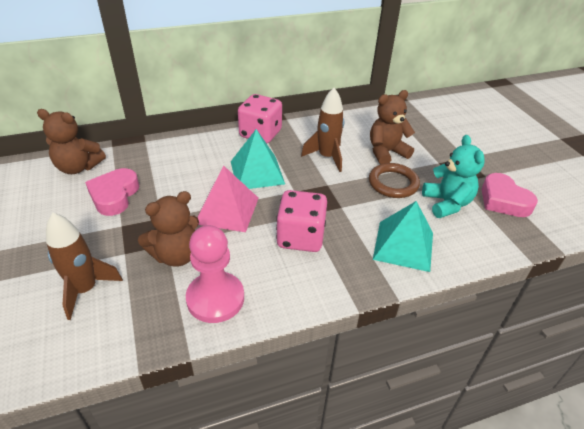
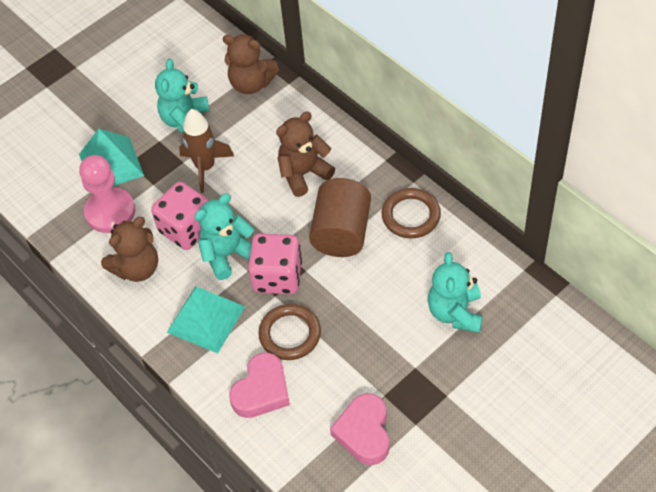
brown cylinder: none = 0 -> [309,178,371,257] = 1
brown ring: [369,163,420,198] = 1 -> [258,304,321,360] [381,188,441,239] = 2
brown rocket: [46,212,123,320] [301,88,344,172] = 2 -> [179,109,234,193] = 1
pink pyramid: [197,166,258,232] = 1 -> none = 0
turquoise teddy bear: [422,135,485,218] = 1 -> [155,59,209,134] [194,193,254,280] [428,252,483,333] = 3

